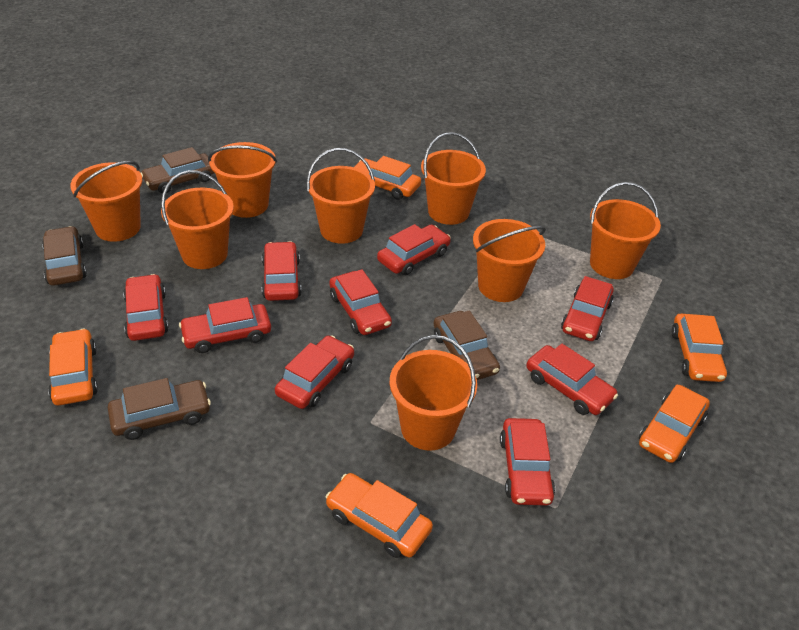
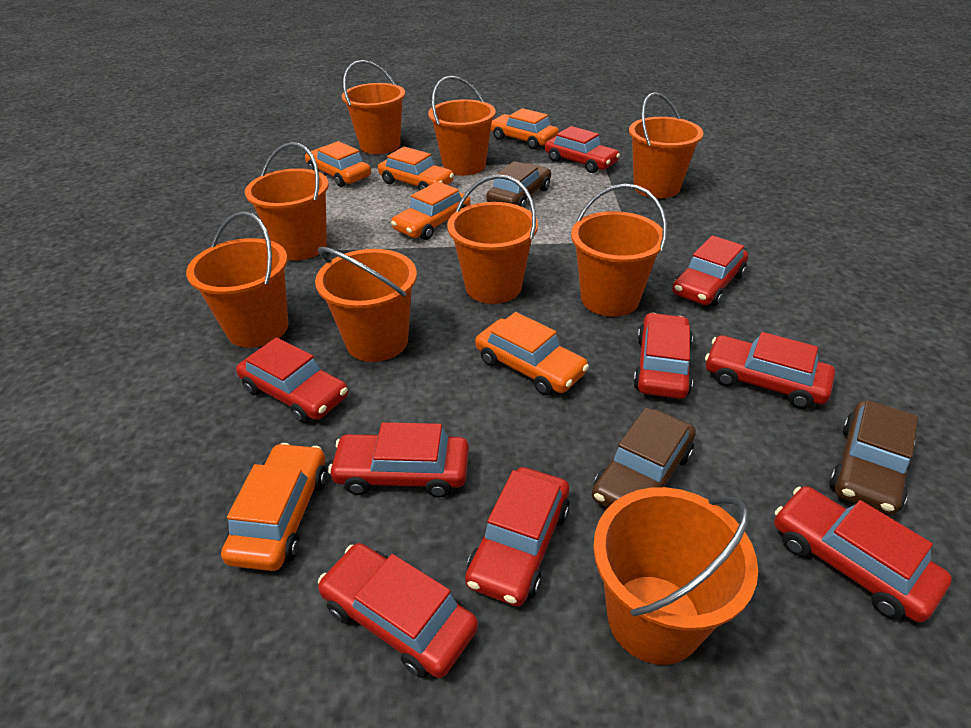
brown car: [42,226,87,286] [108,378,211,440] [141,147,215,194] [433,310,500,380] = 4 -> [486,161,551,208] [592,408,696,508] [829,400,918,516] = 3
orange bucket: [70,161,142,242] [161,170,234,269] [208,142,277,218] [307,148,375,244] [389,335,477,451] [421,132,486,225] [473,219,546,302] [590,182,661,279] = 8 -> [186,211,288,348] [245,142,329,261] [315,247,417,362] [342,60,405,154] [428,76,496,176] [447,174,538,304] [571,184,667,317] [593,487,758,665] [629,92,703,198] = 9
orange car: [48,329,98,405] [326,473,433,558] [354,156,421,200] [639,384,710,463] [671,314,727,382] = 5 -> [221,443,327,571] [305,141,371,187] [378,147,454,191] [391,181,471,240] [475,312,589,395] [491,108,559,149] = 6

